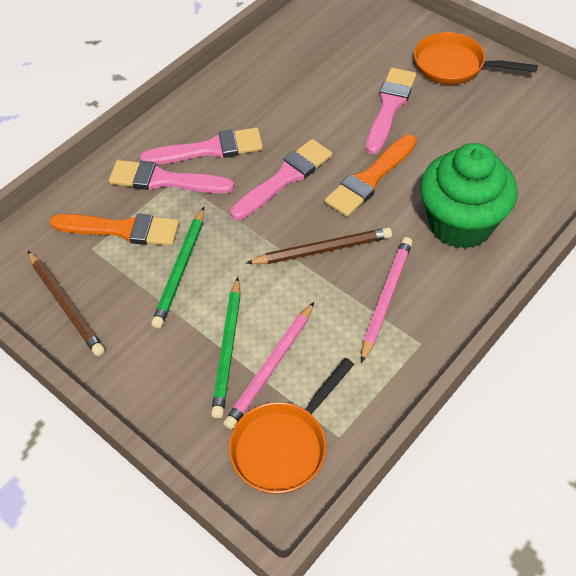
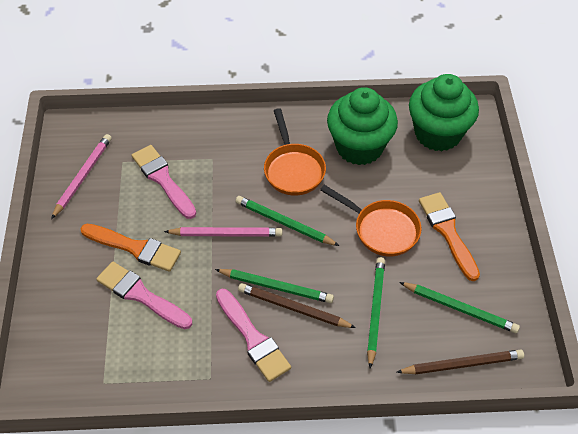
green cupcake: [420,143,518,249] = 1 -> [327,87,398,165] [409,74,479,151] = 2
green pencil: [151,207,204,328] [211,277,241,418] = 2 -> [215,269,334,303] [235,196,339,246] [367,257,385,369] [399,282,520,333] = 4
pink brush: [109,160,234,193] [140,127,263,165] [231,139,332,220] [366,68,416,154] = 4 -> [96,262,192,329] [132,145,196,219] [216,289,291,382] = 3

